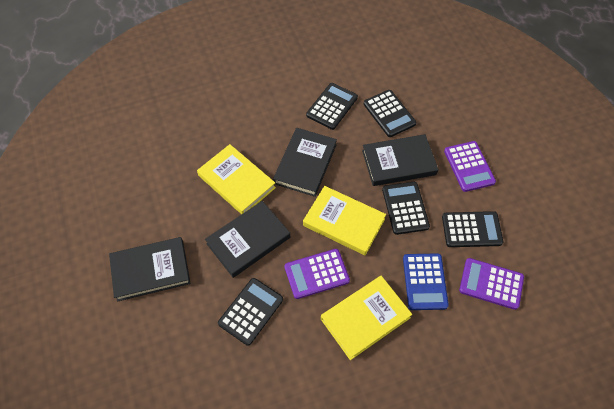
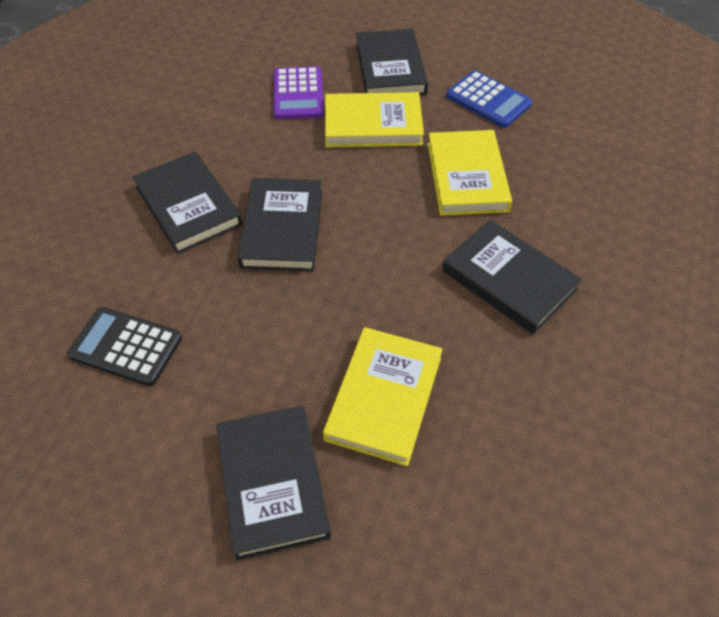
black book: [109,237,191,302] [205,201,290,278] [273,128,337,197] [362,134,439,186] = 4 -> [132,152,243,254] [216,406,331,560] [237,178,322,271] [356,29,428,95] [442,220,582,335] = 5
black calculator: [218,278,283,346] [306,83,358,130] [364,90,416,137] [382,182,430,235] [442,211,503,247] = 5 -> [67,307,182,386] = 1
purple calculator: [284,249,350,299] [444,141,496,192] [459,258,524,310] = 3 -> [274,66,324,120] = 1

